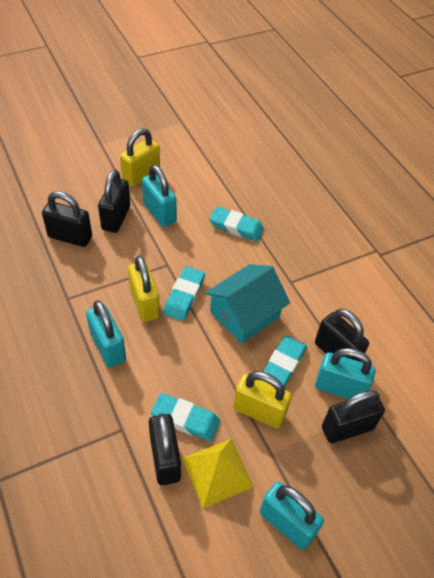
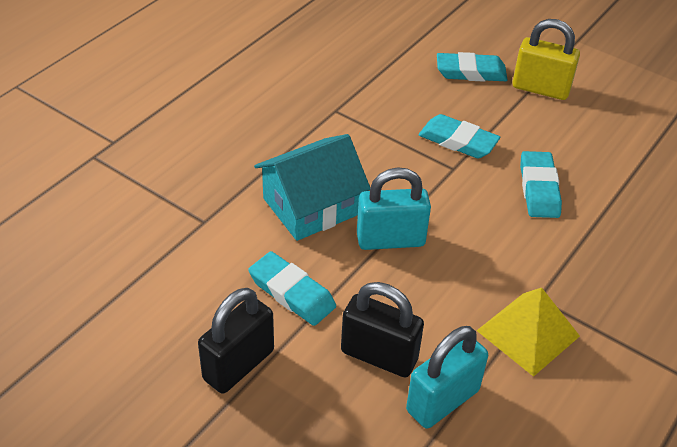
black padlock: [42,191,92,247] [98,169,130,233] [149,413,181,485] [315,309,369,362] [322,390,385,443] = 5 -> [198,288,274,393] [341,282,424,377] = 2
turquoise padlock: [86,300,126,368] [142,165,177,227] [260,482,324,550] [315,348,376,399] = 4 -> [357,167,431,250] [406,326,488,429] = 2
yellow padlock: [120,128,160,187] [128,256,160,322] [233,371,292,429] = 3 -> [512,19,580,100] = 1

